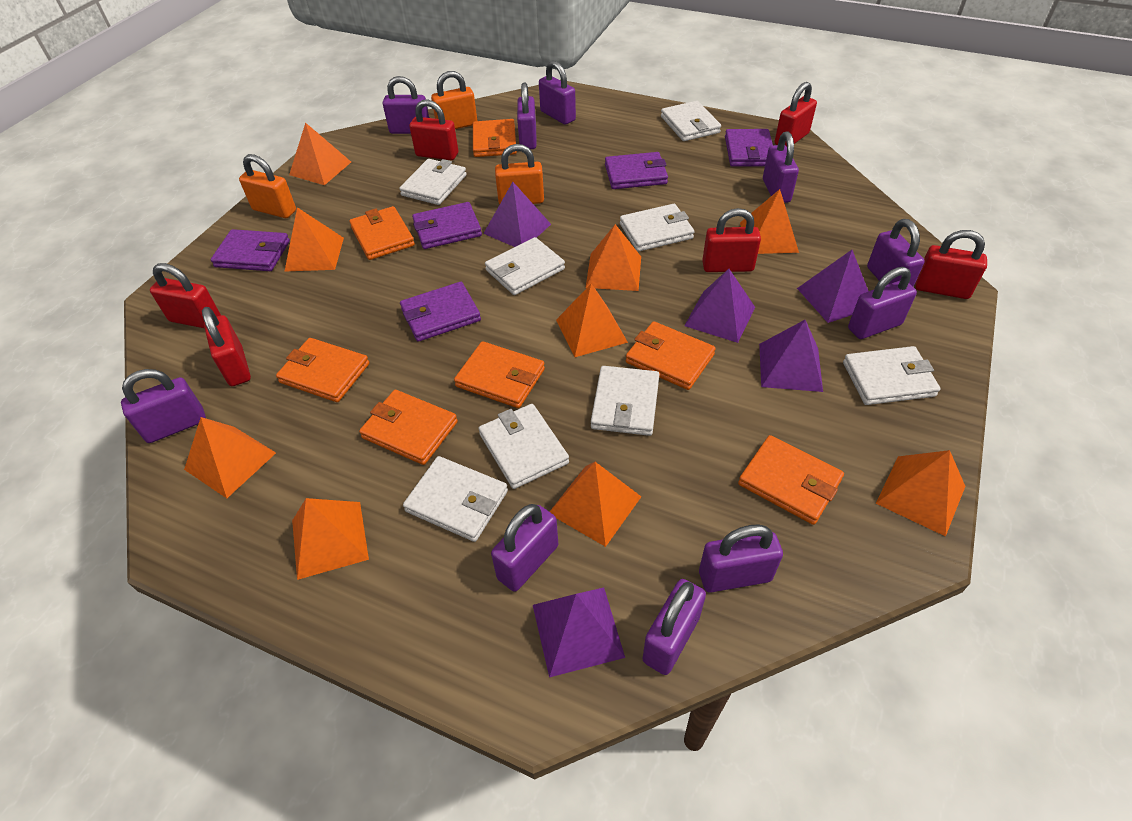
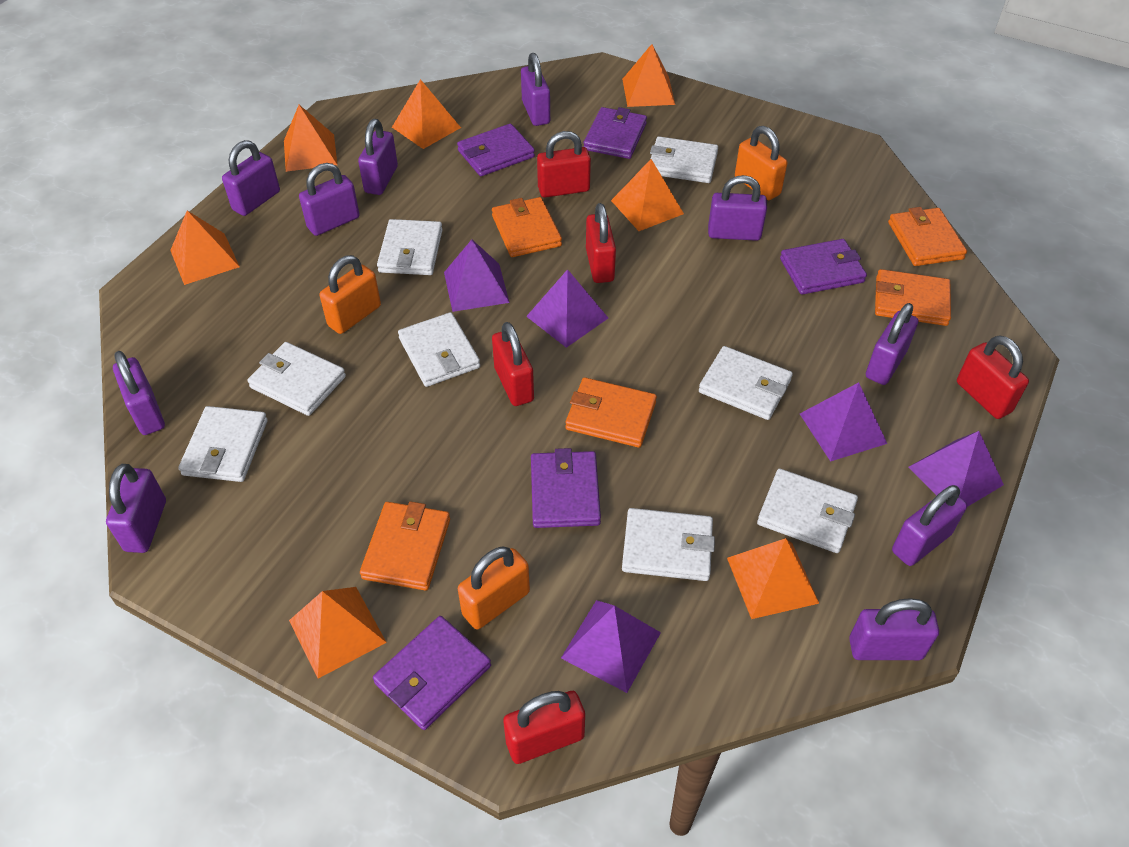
orange pyramid: [184,417,276,498] [284,207,344,272] [289,122,351,185] [292,498,369,580] [550,462,641,547] [556,283,628,357] [586,224,641,291] [740,189,799,254] [876,450,965,537] = 9 -> [170,211,240,285] [284,105,337,172] [289,587,387,679] [392,79,461,149] [611,159,684,231] [622,44,675,107] [727,538,819,619] = 7
orange wallet: [276,338,369,402] [349,206,415,260] [359,390,458,465] [454,341,545,408] [473,119,517,157] [626,321,716,390] [738,435,844,525] = 7 -> [360,501,450,591] [492,197,562,257] [565,377,657,448] [875,269,951,326] [888,207,967,266] = 5
red padlock: [150,263,221,328] [202,307,251,386] [409,99,458,160] [702,208,761,272] [775,82,817,146] [915,230,987,299] = 6 -> [492,322,534,406] [503,691,585,764] [537,131,591,198] [586,203,616,283] [957,335,1029,419] = 5

